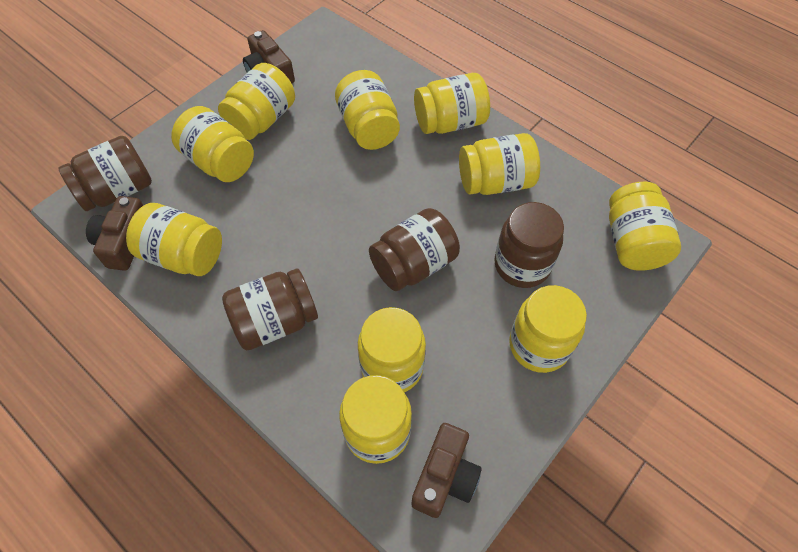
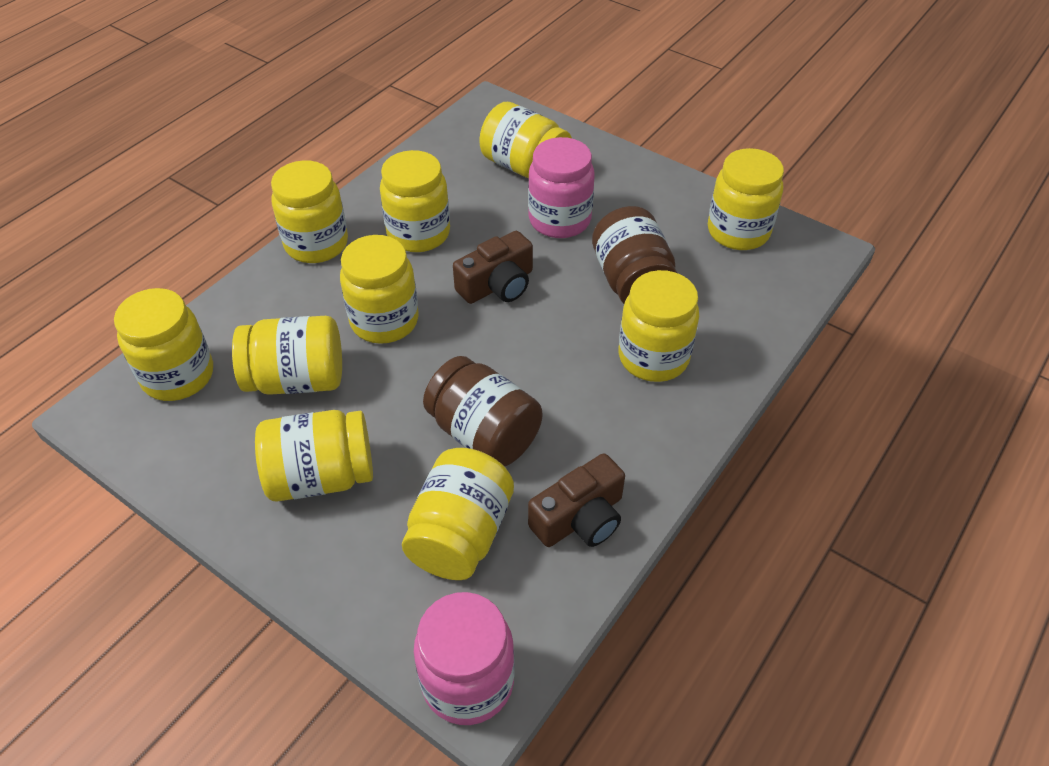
brown camera: [86,196,144,271] [243,30,295,83] [411,423,482,518] = 3 -> [453,231,533,304] [528,453,625,547] = 2
brown jar: [58,136,152,211] [222,268,318,350] [369,208,460,291] [494,202,564,288] = 4 -> [423,356,542,466] [592,206,677,304] = 2
pink jar: none = 0 -> [414,592,515,725] [528,137,595,238] = 2

